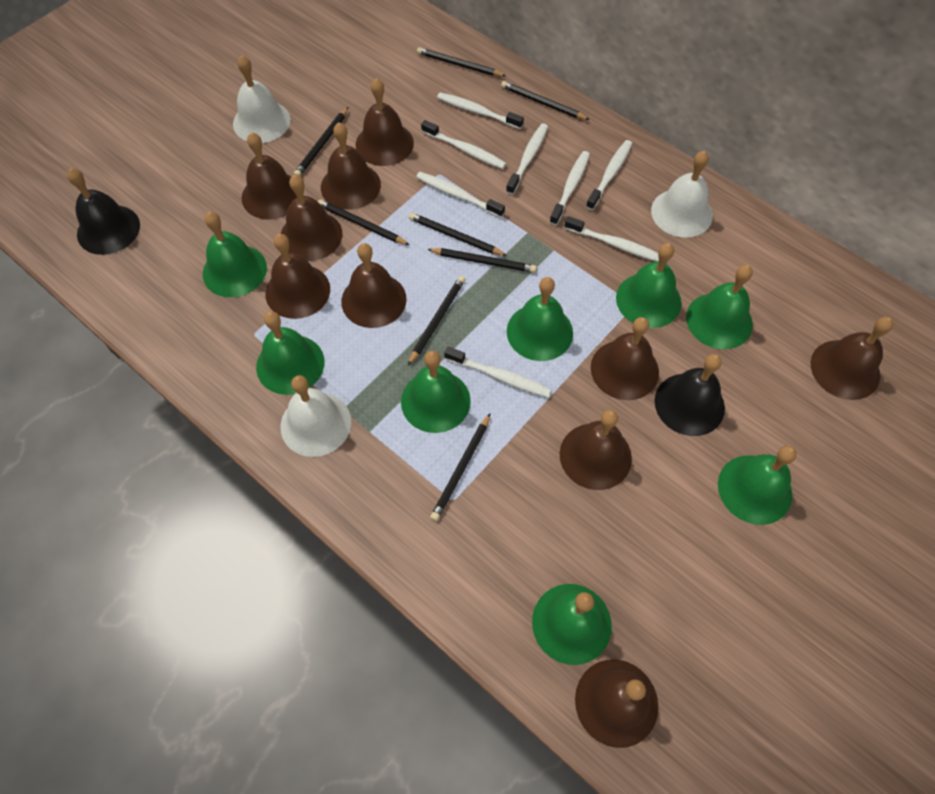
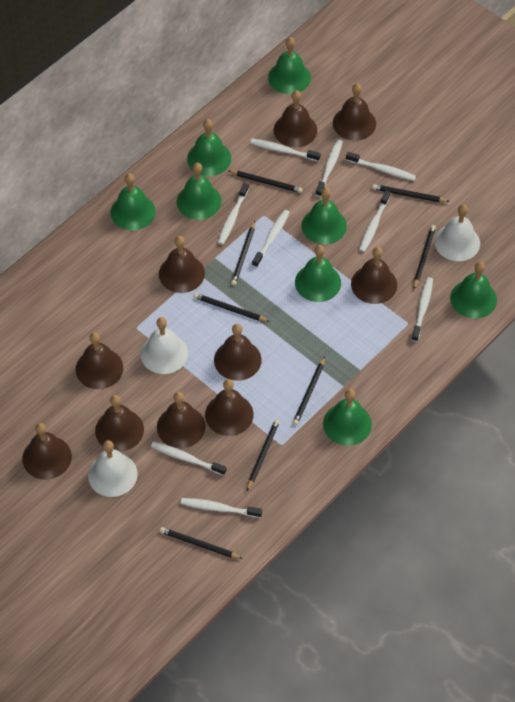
black bell: [67,168,140,255] [655,354,725,436] = 2 -> none = 0
white toothbrush: [416,172,505,218] [421,120,506,169] [437,92,524,129] [444,347,551,398] [506,123,548,195] [550,151,590,225] [565,216,659,262] [586,140,632,210] = 8 -> [151,441,227,476] [181,498,262,518] [218,183,249,245] [250,139,321,162] [252,210,290,268] [316,139,343,197] [346,152,416,181] [359,190,390,252] [412,277,433,342] = 9

